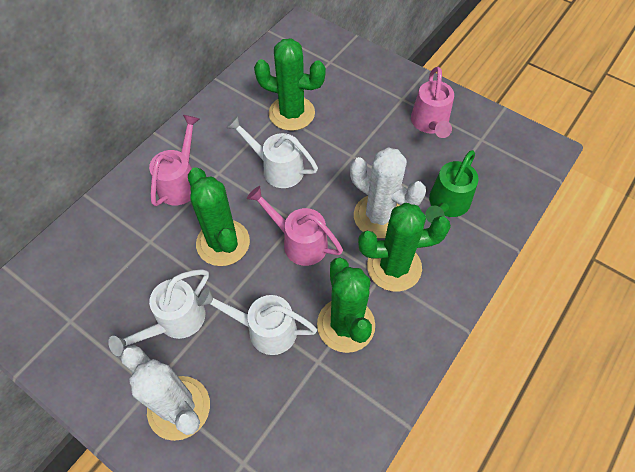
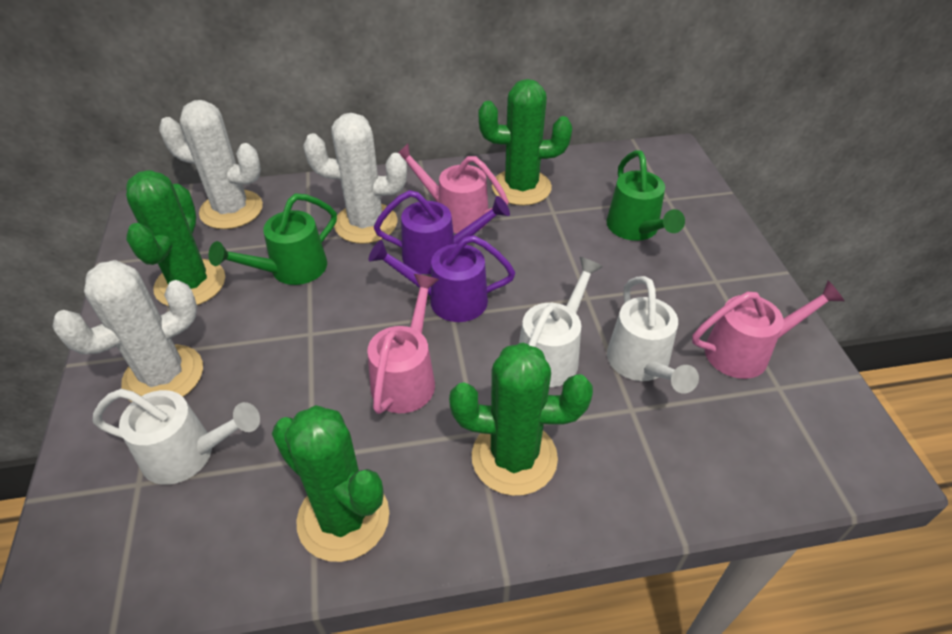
green watering can: [425,150,479,223] = 1 -> [209,193,337,285] [607,150,685,241] = 2
purple watering can: none = 0 -> [368,235,515,322] [374,190,510,274] = 2
white cactus: [120,345,210,441] [350,147,426,238] = 2 -> [52,260,203,402] [159,100,263,229] [303,113,407,244] = 3

